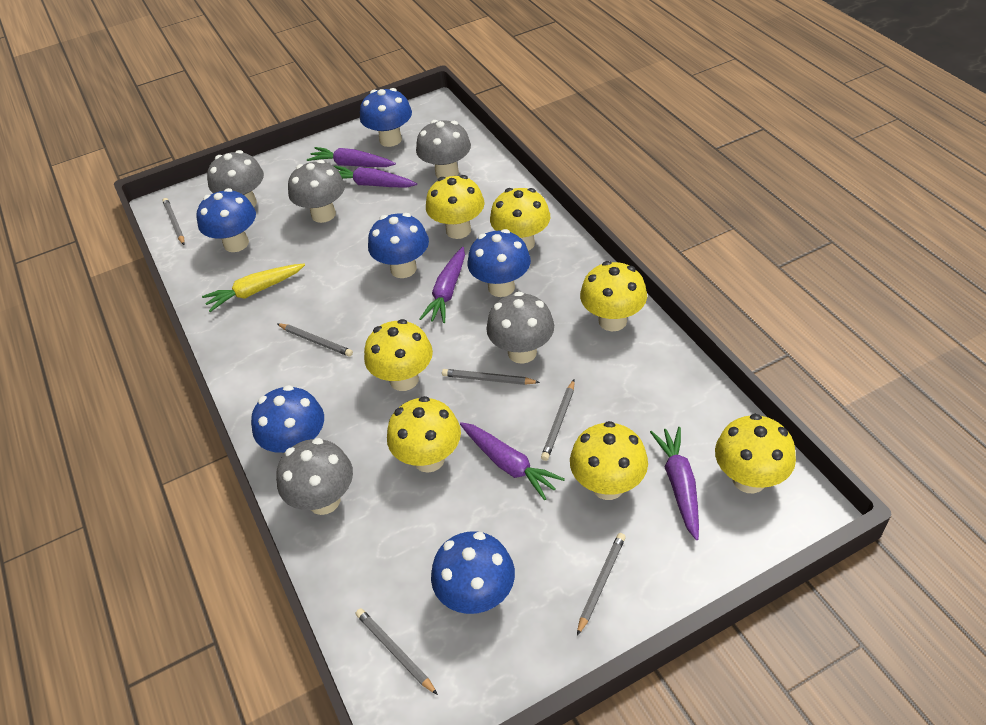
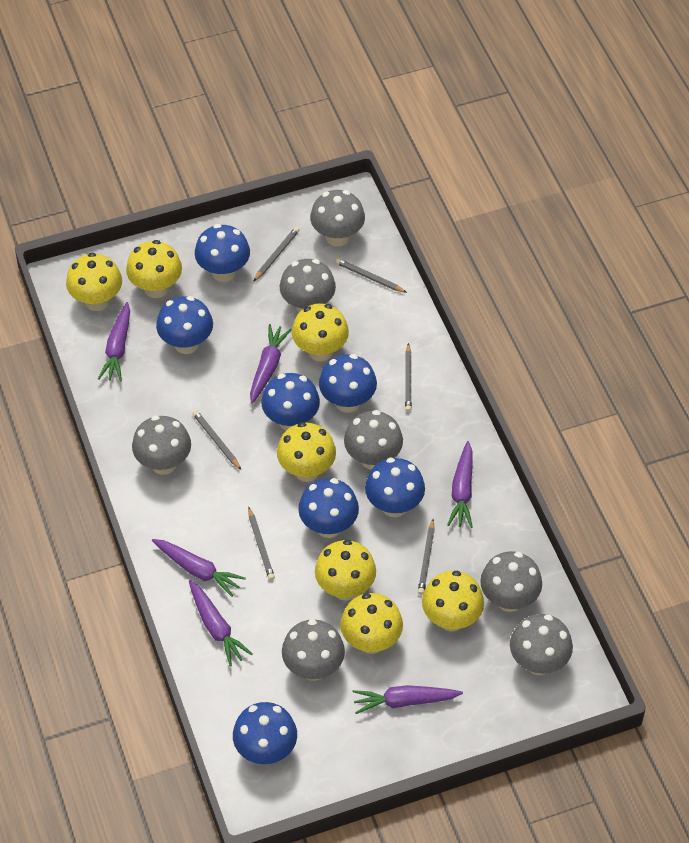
blue mushroom: [197,188,256,252] [251,385,324,454] [360,88,412,147] [368,213,429,278] [431,531,515,614] [468,229,531,297] = 6 -> [156,296,213,354] [195,224,250,282] [233,702,297,764] [261,373,320,430] [298,478,359,538] [319,354,377,413] [365,458,425,517] = 7
grey mushroom: [207,150,264,207] [276,438,353,515] [288,160,345,223] [416,120,471,178] [486,291,554,364] = 5 -> [132,415,191,475] [280,259,336,313] [282,619,345,681] [310,190,365,246] [344,410,403,470] [480,551,542,612] [510,614,573,675] = 7
purple carrot: [307,147,396,167] [334,166,417,188] [419,247,465,323] [460,422,565,500] [650,427,699,540] = 5 -> [98,302,130,382] [152,539,246,597] [189,580,252,666] [250,324,292,404] [352,685,463,714] [447,441,473,528] = 6
yellow carrot: [202,264,305,312] = 1 -> none = 0

